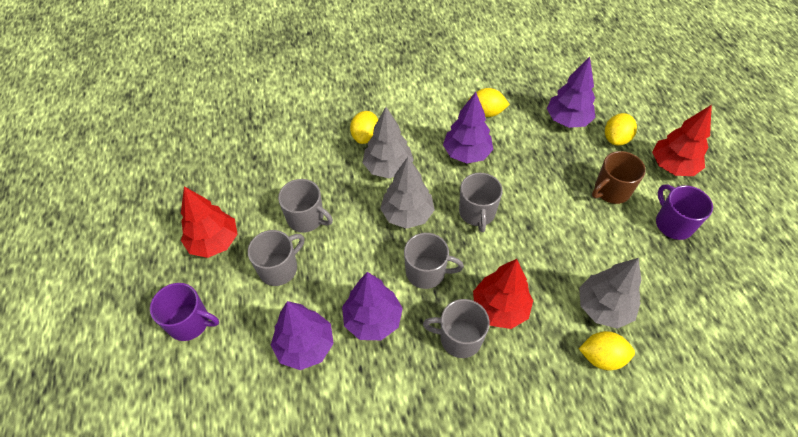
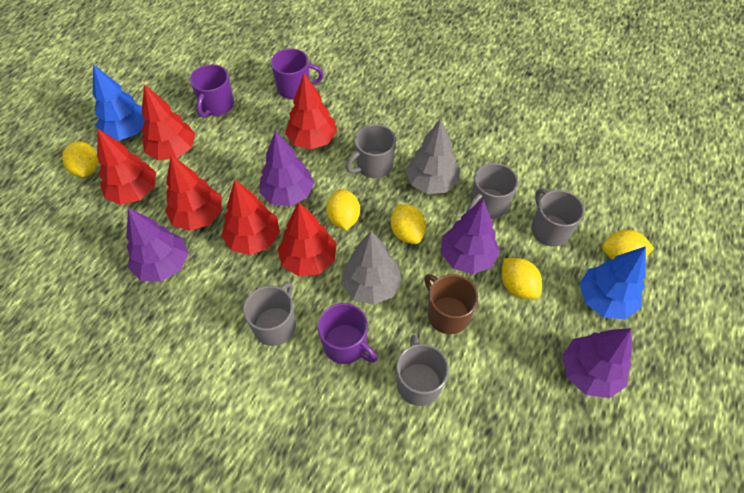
blue tree: none = 0 -> [93,64,145,140] [580,246,646,319] = 2
grey tree: [362,107,414,178] [380,157,435,229] [579,258,641,329] = 3 -> [341,231,402,305] [405,118,459,194] = 2
purple mug: [150,283,219,341] [656,184,713,240] = 2 -> [190,64,234,118] [271,48,324,99] [318,303,377,364] = 3
red tree: [181,186,238,258] [473,259,533,329] [652,105,712,176] = 3 -> [97,129,156,205] [142,84,195,160] [165,155,222,231] [222,180,280,255] [278,202,337,276] [285,74,337,149] = 6
yellow lemon: [350,111,378,144] [468,88,510,117] [579,331,635,370] [605,113,637,146] = 4 -> [62,141,98,177] [326,189,360,230] [391,204,426,244] [501,258,542,299] [602,230,654,260] = 5

